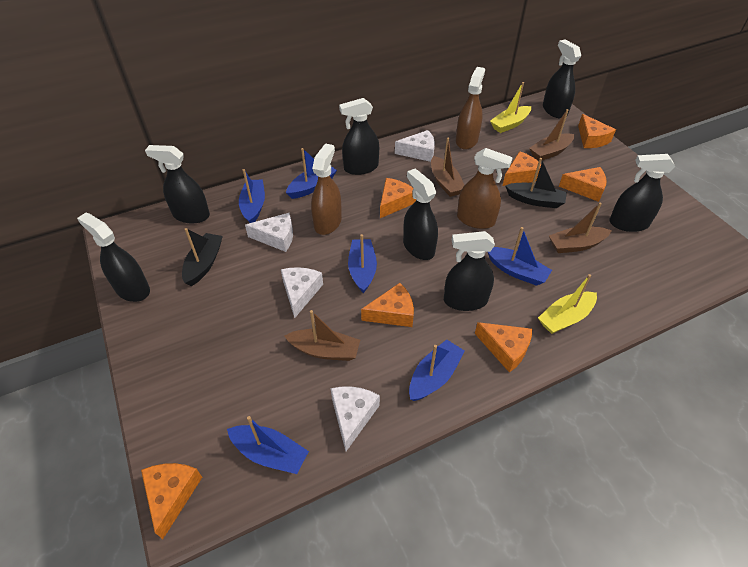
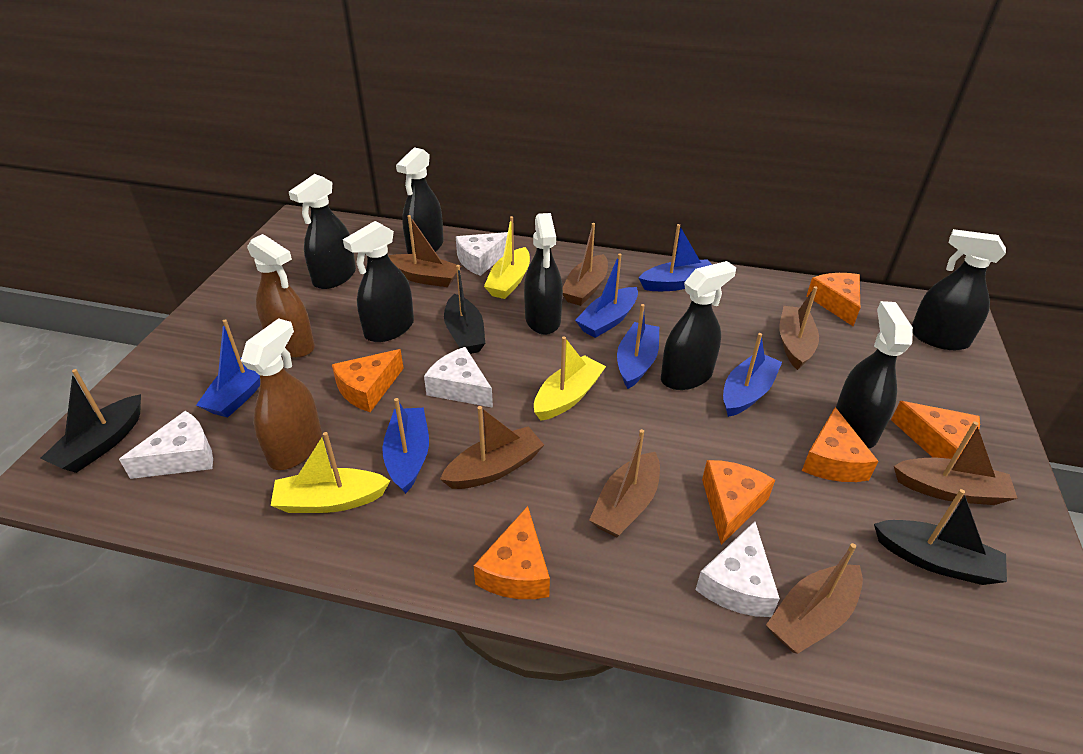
black boat: [182,228,223,286] [505,158,567,208] = 2 -> [40,369,141,473] [444,265,485,354] [874,489,1007,585] = 3
brown boat: [284,310,360,361] [431,138,464,197] [529,109,574,161] [549,202,612,253] = 4 -> [388,215,461,287] [440,406,544,489] [563,223,608,306] [589,429,660,538] [766,543,863,654] [780,286,819,370] [894,421,1018,505] = 7
brown spray bottle: [311,143,342,235] [456,67,485,150] [457,148,513,229] = 3 -> [241,318,322,470] [247,234,315,358] = 2
orange cheese: [141,463,202,539] [361,283,414,327] [380,178,416,218] [475,322,532,373] [502,151,541,186] [559,167,606,202] [578,114,616,148] = 7 -> [332,349,404,412] [474,506,550,599] [702,460,775,545] [802,407,878,482] [807,273,860,326] [891,401,980,460] = 6
yellow boat: [490,82,531,133] [538,274,597,334] = 2 -> [271,432,390,513] [484,216,530,299] [534,337,606,421] = 3

